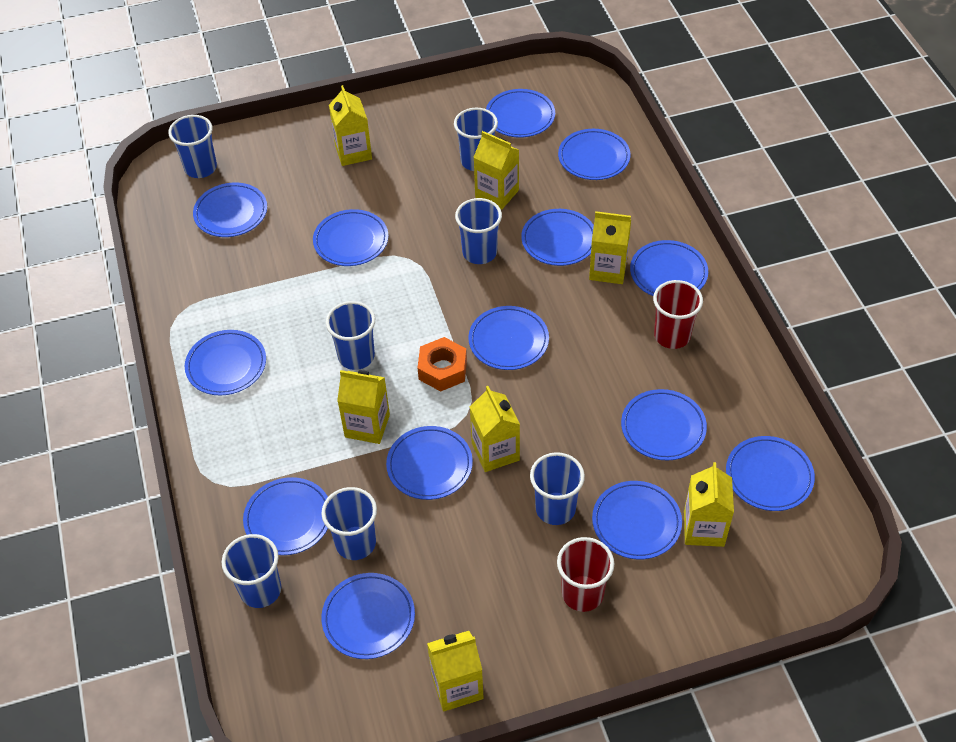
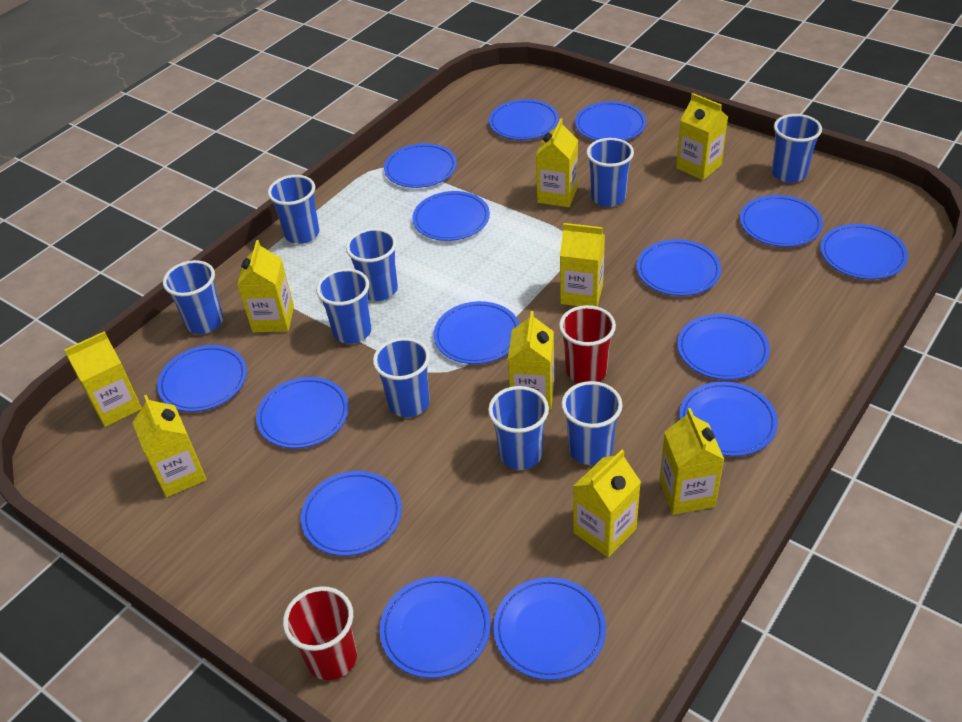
blue cup: [168,115,217,178] [222,534,281,608] [321,487,377,560] [326,301,375,370] [454,108,498,171] [455,198,502,264] [530,452,585,525] = 7 -> [163,260,223,334] [268,175,319,244] [316,268,372,344] [346,228,398,301] [373,337,430,417] [488,386,549,470] [561,381,622,465] [586,138,634,207] [772,114,822,183] = 9
blue plate: [185,330,266,395] [193,183,267,237] [243,477,328,555] [313,209,388,266] [321,573,415,659] [386,426,473,500] [468,306,549,370] [486,89,555,138] [521,209,594,266] [558,129,630,180] [592,481,682,560] [621,389,707,460] [630,240,708,296] [726,436,815,511] = 14 -> [157,345,247,412] [256,377,349,448] [301,471,402,556] [380,576,491,678] [384,143,457,188] [412,191,490,241] [434,301,520,364] [489,99,559,140] [494,577,606,680] [575,101,646,141] [637,239,721,296] [677,314,770,380] [679,382,778,456] [740,195,823,247] [820,224,908,279] = 15
orange nut: [418,337,467,392] = 1 -> none = 0
yellow carton: [329,85,372,166] [337,370,390,444] [427,631,484,711] [470,386,520,472] [473,131,519,210] [589,211,631,284] [684,462,734,547] = 7 -> [64,331,142,427] [132,395,207,497] [237,240,294,332] [508,311,554,410] [536,118,578,207] [560,223,605,307] [573,450,641,558] [659,408,725,515] [676,93,728,180] = 9

